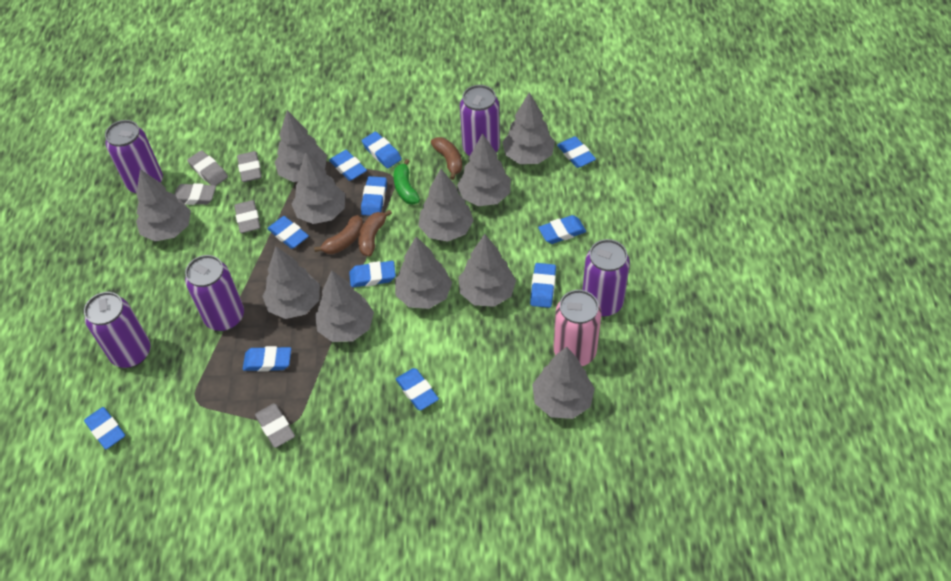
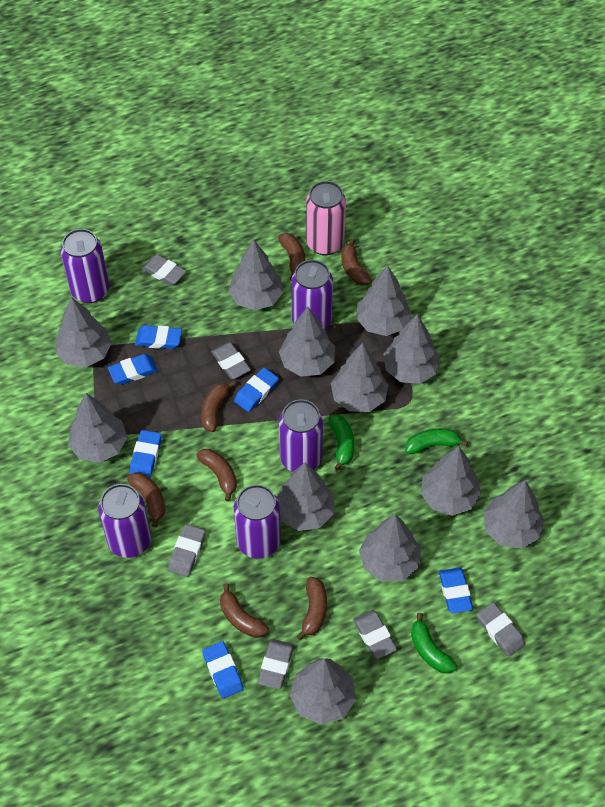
blue eraser: [84,407,125,449] [243,346,291,372] [267,216,309,249] [329,150,367,181] [349,261,396,288] [361,176,387,216] [362,132,402,168] [396,368,439,410] [530,263,556,308] [538,215,586,244] [557,136,596,168] = 11 -> [108,354,158,385] [130,430,162,478] [135,325,182,349] [202,641,244,699] [234,368,279,412] [439,567,473,613] = 6
brown banana: [314,215,363,254] [358,210,392,257] [431,137,462,180] = 3 -> [127,472,166,527] [196,449,237,501] [201,381,236,432] [220,583,269,638] [278,233,305,280] [297,577,327,640] [341,238,372,286] = 7
green banana: [393,159,420,205] = 1 -> [328,414,354,471] [405,428,468,454] [411,613,457,673] = 3
grey eraser: [175,183,216,205] [187,150,228,186] [234,200,260,233] [237,151,262,182] [255,403,295,448] = 5 -> [142,254,186,285] [168,524,205,577] [211,342,251,379] [258,639,294,689] [353,610,397,659] [477,602,525,657] = 6
grey tree: [136,169,191,241] [262,246,320,319] [275,110,327,182] [292,152,345,224] [315,270,374,342] [395,236,452,309] [418,169,474,242] [457,133,511,206] [459,234,516,307] [502,92,555,164] [532,347,595,419] = 11 -> [55,297,112,367] [68,393,127,463] [228,239,283,310] [277,462,334,531] [279,307,335,377] [290,658,356,725] [331,343,389,412] [356,265,412,336] [359,514,421,582] [383,314,440,384] [421,446,481,516] [483,480,545,549] = 12

